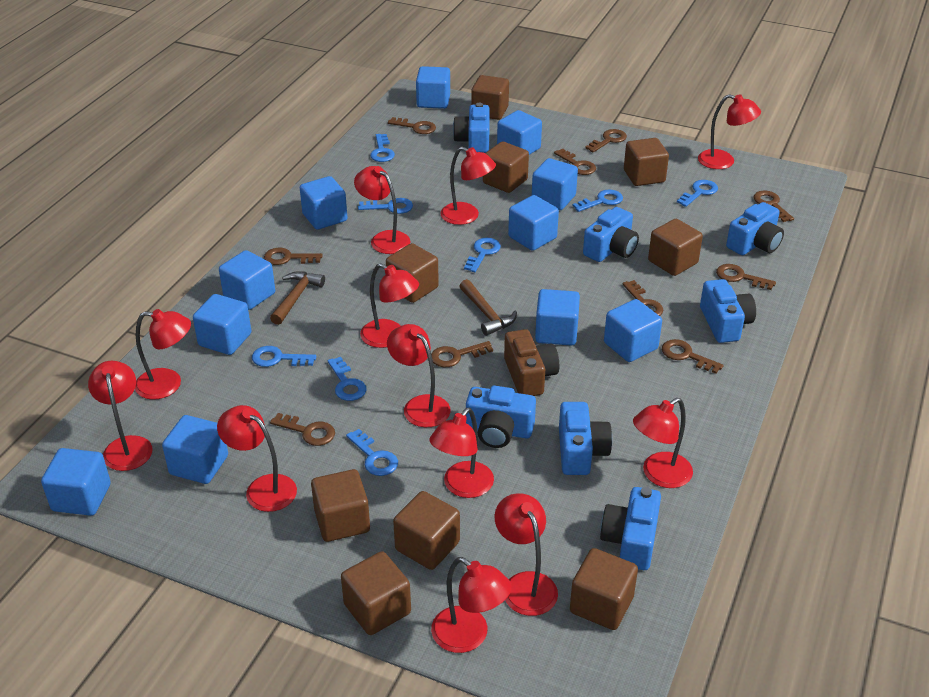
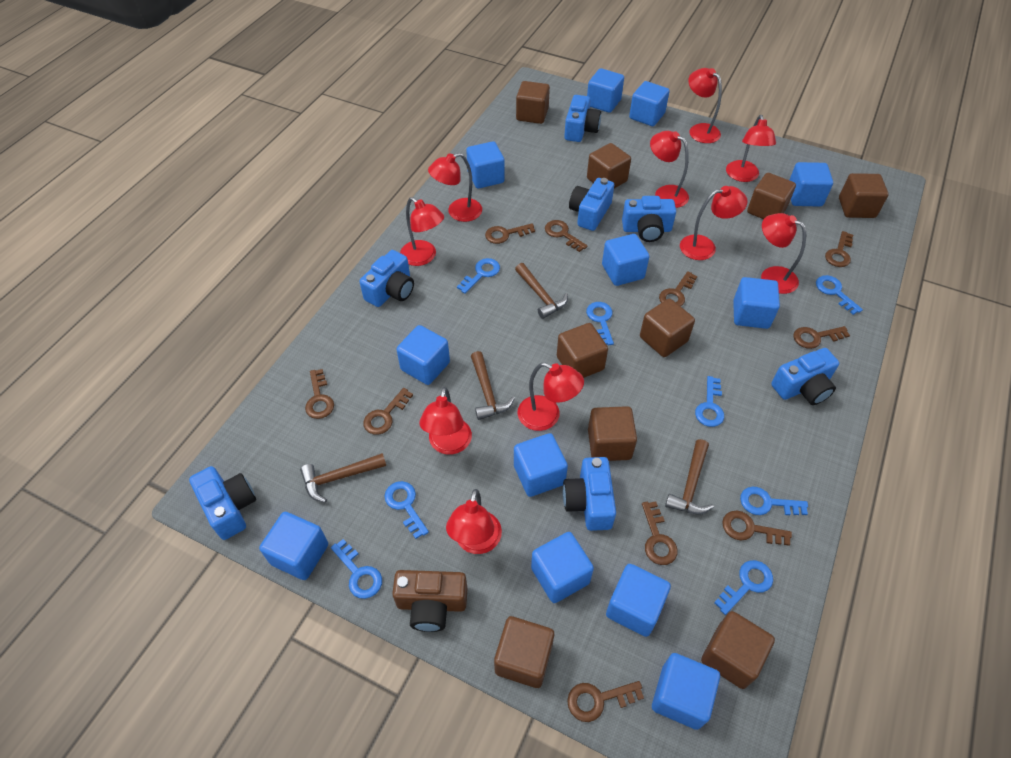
blue cube: [41,448,111,516] [162,415,228,484] [193,294,251,355] [219,250,275,310] [300,176,347,230] [416,66,450,109] [497,110,542,155] [508,195,559,251] [532,158,578,210] [535,289,580,346] [604,299,662,362] = 11 -> [259,512,328,580] [396,325,450,385] [466,141,505,189] [514,433,568,497] [531,532,594,603] [587,68,624,113] [602,234,649,286] [606,564,671,637] [629,81,670,126] [652,653,720,730] [733,277,780,329] [789,162,833,207] = 12
brown hammer: [270,271,325,325] [459,279,517,336] = 2 -> [300,453,386,503] [471,351,515,420] [515,263,568,319] [665,439,714,515] = 4
red lamp: [88,361,152,471] [135,309,191,400] [217,405,297,512] [354,166,411,254] [360,263,419,348] [387,324,451,427] [430,408,494,498] [431,557,512,653] [440,147,496,225] [495,493,558,616] [633,398,693,488] [698,94,761,169] = 12 -> [400,197,444,266] [419,387,472,455] [428,153,482,222] [446,489,502,554] [518,363,584,431] [650,131,689,208] [680,186,747,260] [688,68,722,143] [726,115,776,182] [761,213,806,294] = 10

